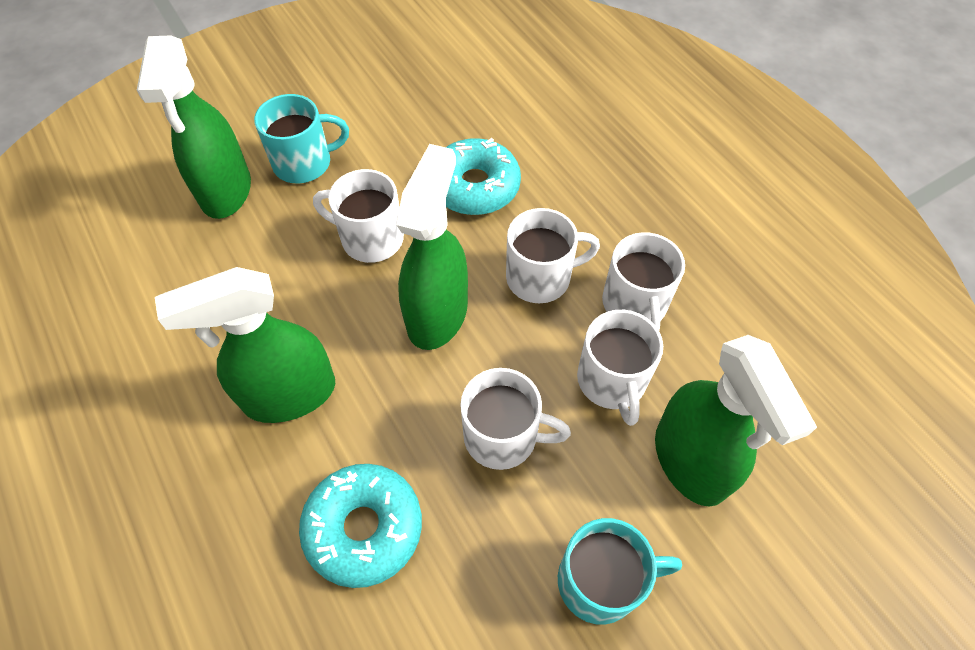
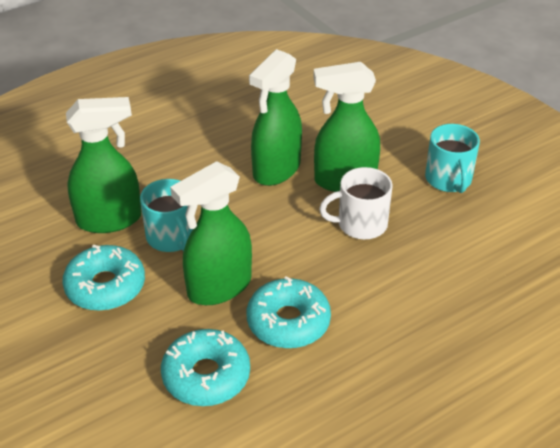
turquoise donut: [299,464,422,588] [446,138,521,215] = 2 -> [62,245,145,311] [161,329,250,406] [247,276,331,348] = 3
white mug: [313,169,404,263] [460,368,571,470] [506,208,600,304] [577,310,663,426] [602,232,685,330] = 5 -> [319,167,393,239] = 1

